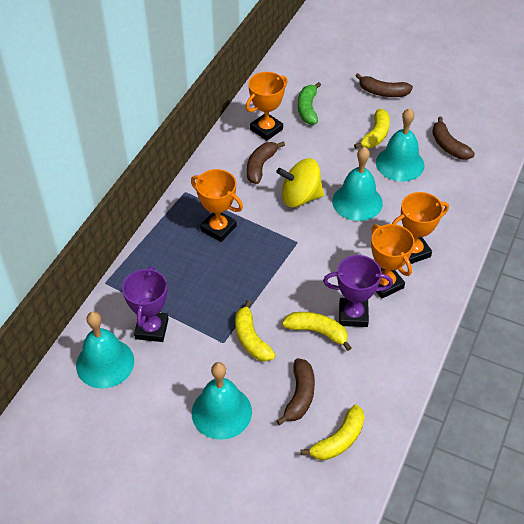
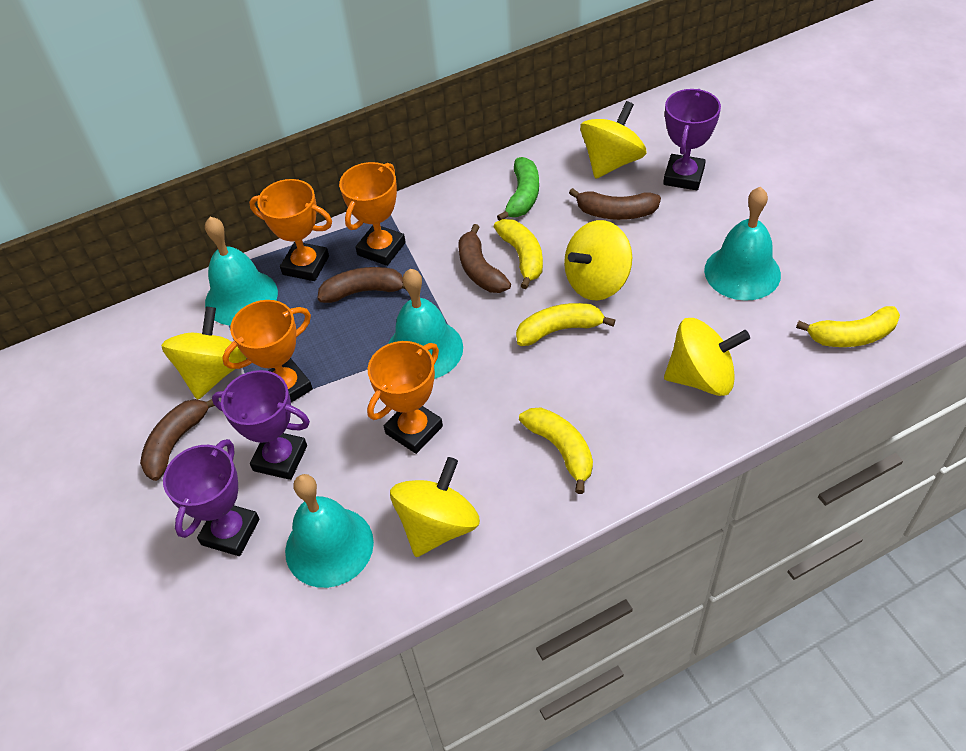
purple trophy: [122,266,169,342] [323,255,393,327] = 2 -> [163,439,259,556] [212,370,310,480] [663,89,721,190] = 3
yellow spinning top: [276,158,324,207] = 1 -> [161,306,247,400] [390,457,480,557] [564,220,632,300] [580,101,646,179] [664,318,750,396] = 5

